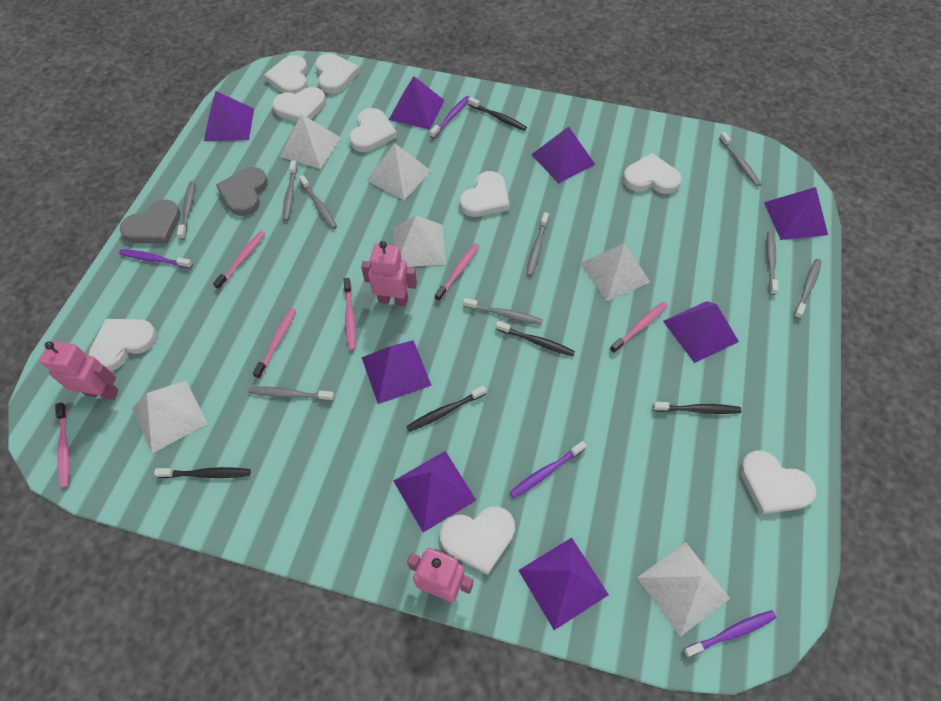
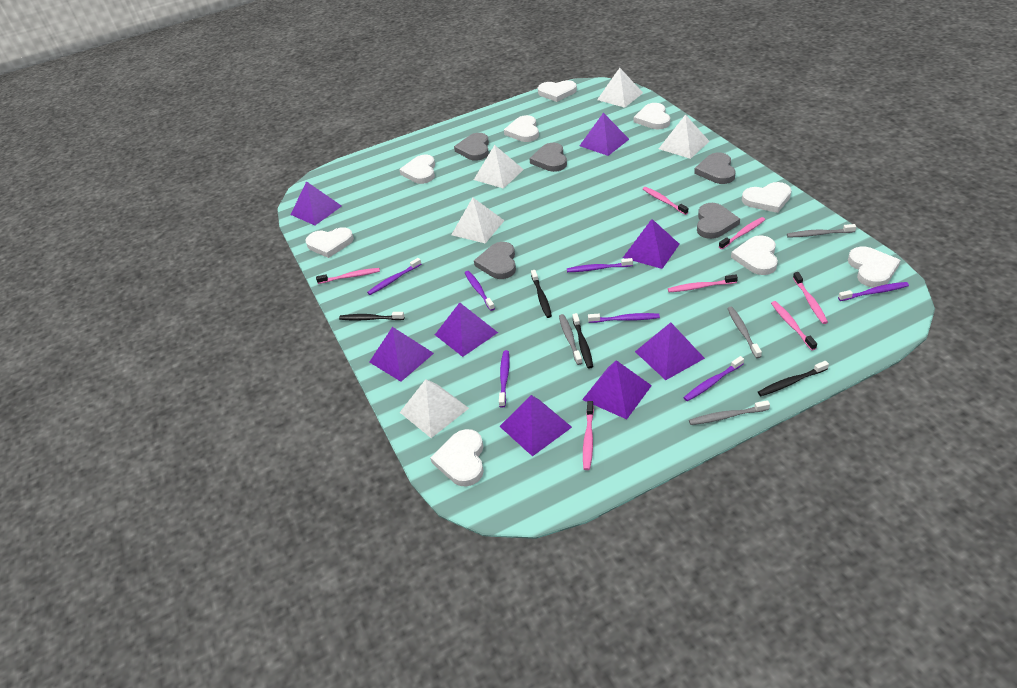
black toothbrush: [154,467,250,478] [406,386,487,432] [468,97,527,131] [496,321,575,356] [653,402,741,414] = 5 -> [339,312,405,320] [531,270,552,318] [572,313,593,369] [758,361,829,396] = 4
grey heart: [120,200,181,244] [216,167,268,216] = 2 -> [454,133,489,161] [474,242,516,279] [529,143,567,172] [694,153,736,184] [697,203,740,239] = 5
grey toothbrush: [177,181,195,240] [248,386,335,401] [283,161,297,221] [299,175,337,229] [463,298,543,325] [526,212,549,276] [719,132,761,187] [767,231,778,295] [794,259,822,319] = 9 -> [559,314,582,365] [689,400,770,425] [727,307,762,358] [787,224,856,237] = 4
pink robot: [40,341,119,400] [361,241,417,306] [407,548,473,602] = 3 -> none = 0
pink toothbrush: [55,402,69,488] [213,231,265,290] [253,308,296,379] [344,278,356,351] [435,244,479,302] [610,302,668,353] = 6 -> [316,268,380,284] [583,401,594,470] [643,187,688,215] [668,274,738,292] [719,217,765,249] [771,301,817,351] [793,272,828,324] = 7
purple toothbrush: [119,249,193,269] [430,96,470,139] [509,441,587,498] [683,610,776,658] = 4 -> [367,258,422,295] [465,271,495,311] [499,350,510,408] [567,258,633,272] [588,313,660,323] [683,356,744,401] [838,282,909,301] = 7
white pyramid: [132,380,208,453] [280,114,341,169] [366,143,431,200] [394,215,446,267] [580,243,650,301] [637,543,730,637] = 6 -> [400,379,469,438] [451,198,505,244] [474,145,524,189] [597,68,643,108] [659,114,710,159] = 5

